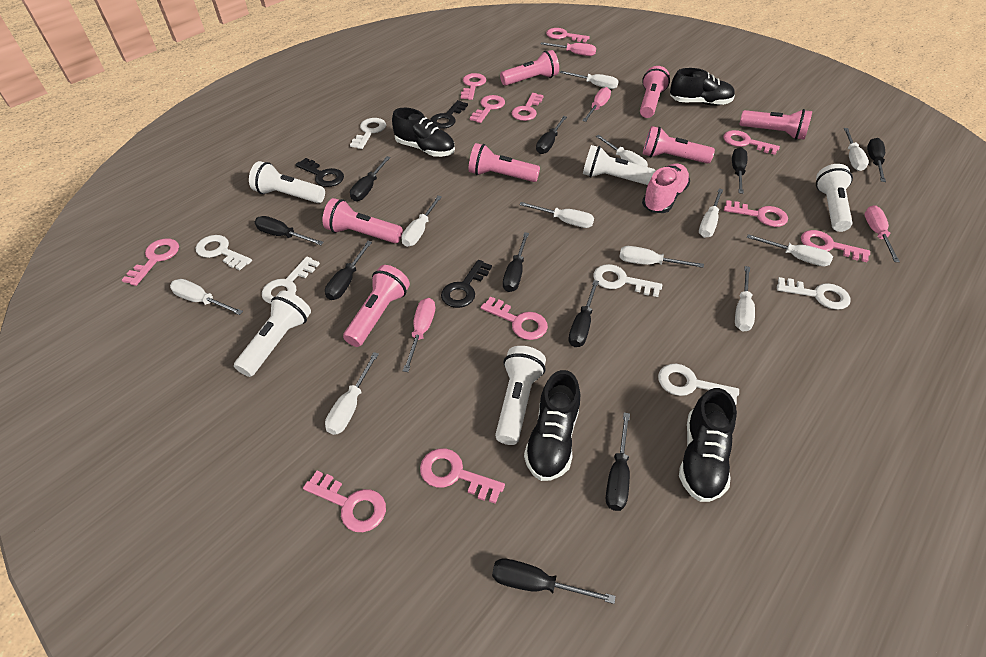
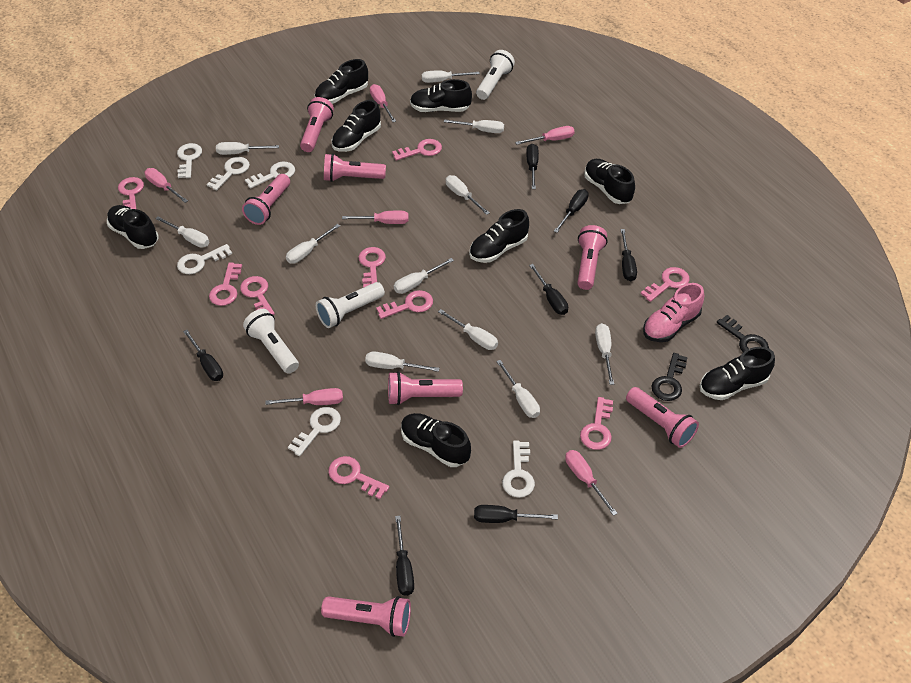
black key: [295,158,344,187] [430,100,468,129] [441,260,492,308] = 3 -> [651,353,688,401] [717,315,769,352] = 2
black screwdriver: [255,216,324,245] [325,241,372,300] [350,156,391,201] [492,558,615,604] [503,232,529,292] [536,116,567,154] [568,280,599,347] [606,412,630,511] [732,147,747,194] [867,138,886,182] = 10 -> [183,330,223,381] [395,516,414,596] [474,505,558,523] [526,144,539,189] [529,264,568,315] [554,189,588,233] [621,229,637,281] = 7
black shoe: [392,108,455,157] [524,370,580,481] [670,68,735,106] [679,388,737,502] = 4 -> [107,205,158,249] [315,59,368,104] [332,100,381,152] [401,413,471,467] [410,79,472,112] [469,209,529,263] [584,159,635,204] [700,347,775,400] = 8
pink key: [122,238,179,286] [303,471,386,532] [420,448,505,504] [461,73,486,100] [470,95,505,123] [481,297,548,340] [512,93,544,121] [546,28,590,43] [723,130,780,155] [724,200,788,227] [801,230,870,262] = 11 -> [118,177,144,209] [209,263,242,306] [240,276,275,315] [329,456,389,499] [358,247,386,288] [376,290,433,319] [392,139,442,161] [580,397,613,450] [641,267,690,302] = 9
pink screwdriver: [403,298,435,372] [541,42,596,56] [582,87,611,122] [865,205,900,262] = 4 -> [145,168,188,203] [265,388,343,405] [342,211,409,224] [370,84,396,122] [515,126,575,145] [565,450,618,516] = 6
white flashlight: [234,290,311,377] [249,161,325,203] [495,346,546,445] [583,145,656,185] [816,164,853,232] = 5 -> [243,309,299,374] [316,282,385,328] [476,50,515,100] = 3

